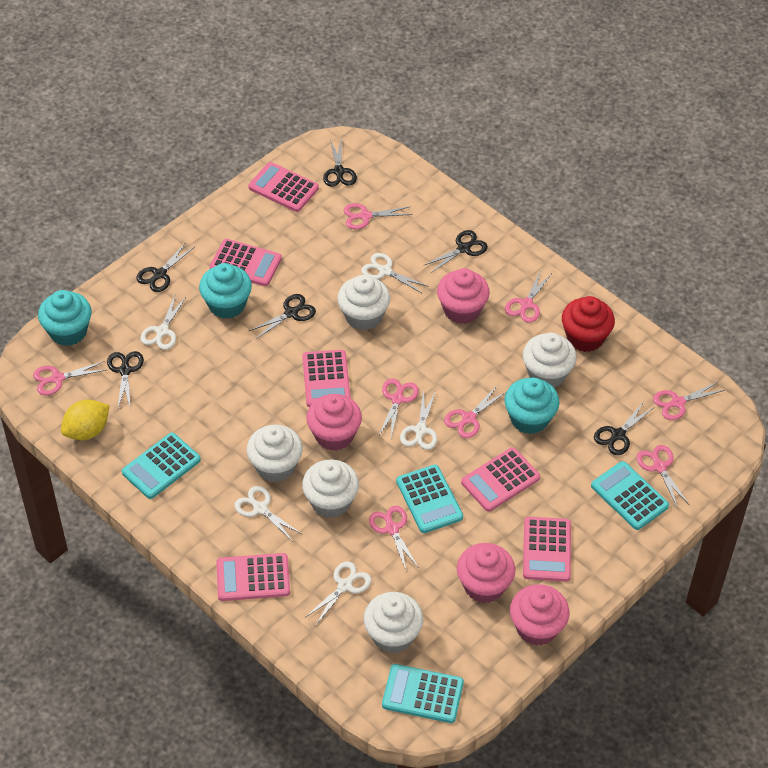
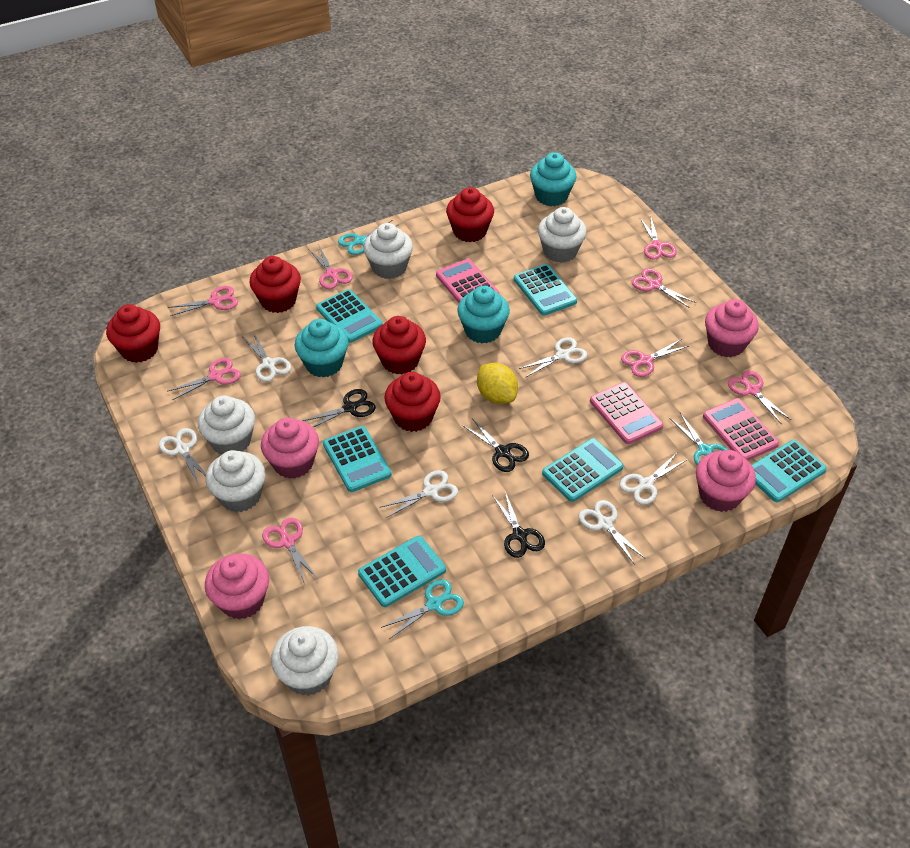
black scissors: [107,351,144,409] [136,242,195,292] [249,294,316,340] [323,139,357,187] [423,230,488,273] [594,403,653,455] = 6 -> [302,389,376,428] [462,418,529,472] [492,492,545,558] = 3
pink calculator: [210,239,282,286] [216,553,290,601] [248,162,319,212] [302,350,351,407] [461,447,540,512] [523,517,571,582] = 6 -> [436,259,499,303] [590,382,663,444] [703,398,779,461] = 3
red cupcake: [562,296,615,352] = 1 -> [106,304,160,363] [249,256,301,313] [372,316,426,374] [384,372,441,432] [446,187,494,242] = 5
turquoise calculator: [122,433,201,499] [382,664,464,723] [396,465,463,533] [591,461,669,530] = 4 -> [316,289,383,343] [323,426,391,492] [358,536,446,607] [514,264,577,316] [542,438,623,502] [752,440,827,502] = 6
turquoise scissors: none = 0 -> [338,220,398,255] [381,579,464,639] [669,413,728,465] = 3
white scissors: [140,296,187,350] [234,486,302,542] [306,561,371,625] [361,253,429,294] [400,389,437,450] = 5 -> [159,428,206,486] [243,332,291,382] [380,470,458,518] [519,337,588,377] [578,500,646,565] [619,453,688,505] = 6

